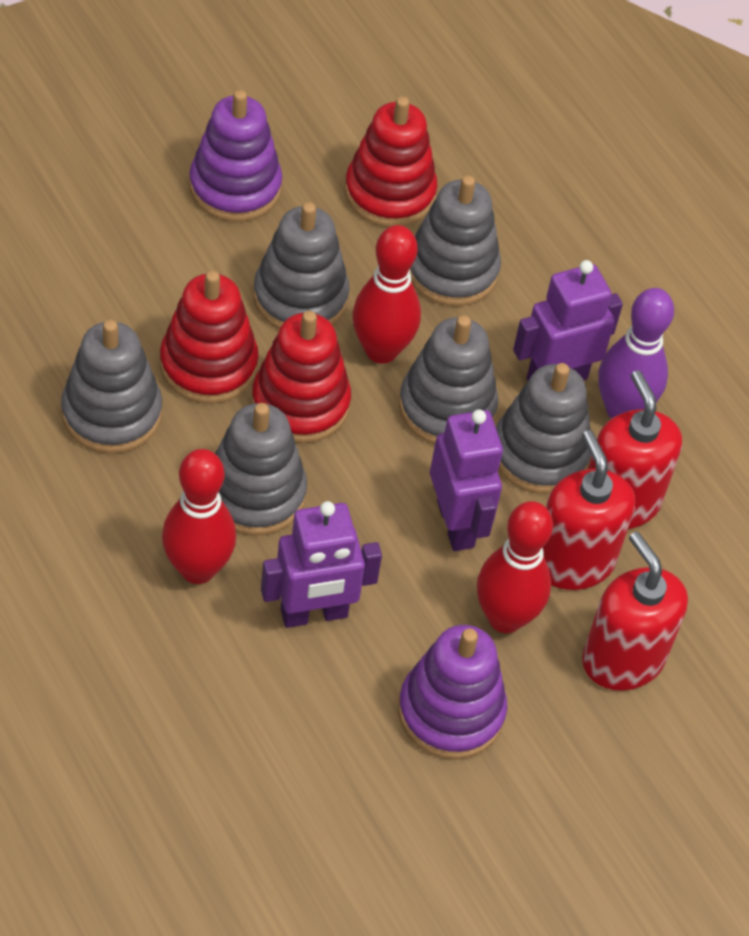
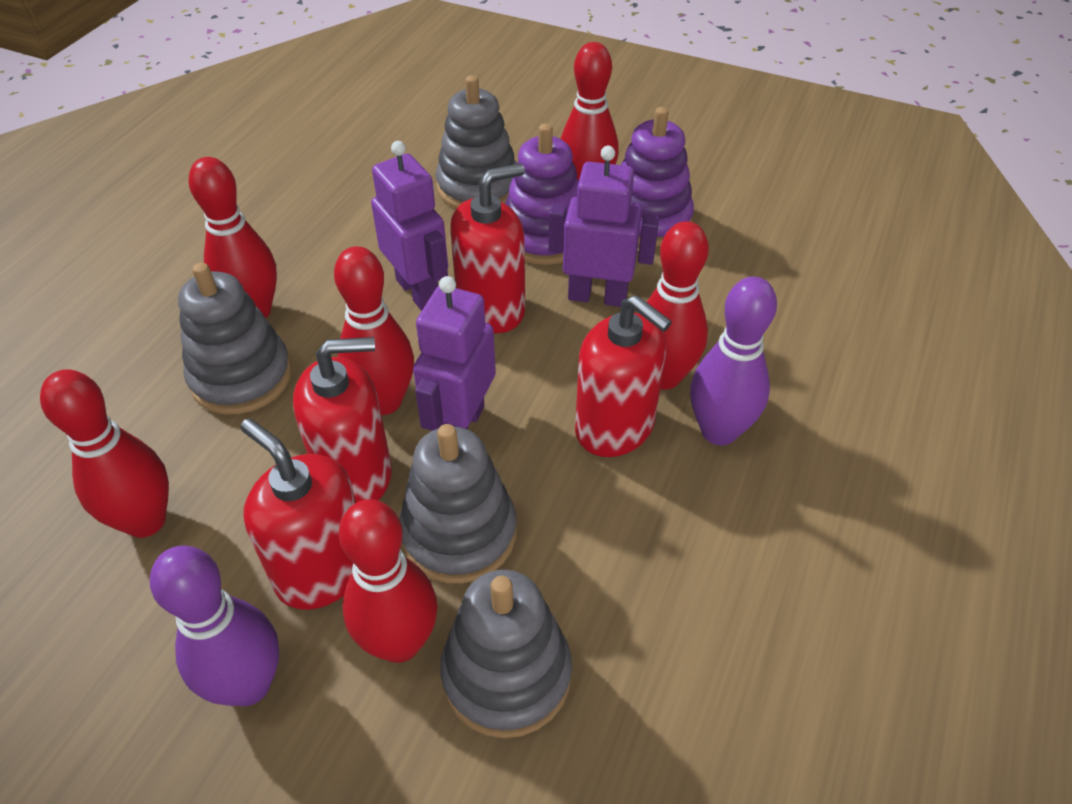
grey stacking toy: [61,320,162,454] [215,403,307,536] [253,202,350,329] [399,315,498,444] [410,175,501,306] [496,363,592,494] = 6 -> [178,262,292,415] [399,424,517,583] [436,75,516,209] [440,570,572,738] = 4
purple bowling pin: [598,288,674,419] = 1 -> [150,546,279,706] [690,277,777,445] = 2
red bowling pin: [162,449,236,584] [353,225,421,364] [477,501,553,633] = 3 -> [40,369,169,538] [189,157,277,318] [334,246,414,415] [339,499,438,663] [561,42,619,181] [647,221,709,390] = 6
red soap dispenser: [543,430,635,590] [582,532,688,691] [588,370,682,529] = 3 -> [240,418,356,610] [293,337,392,503] [450,163,525,333] [575,295,672,457] = 4
red stacking toy: [160,271,259,404] [252,311,351,443] [345,97,437,227] = 3 -> none = 0

